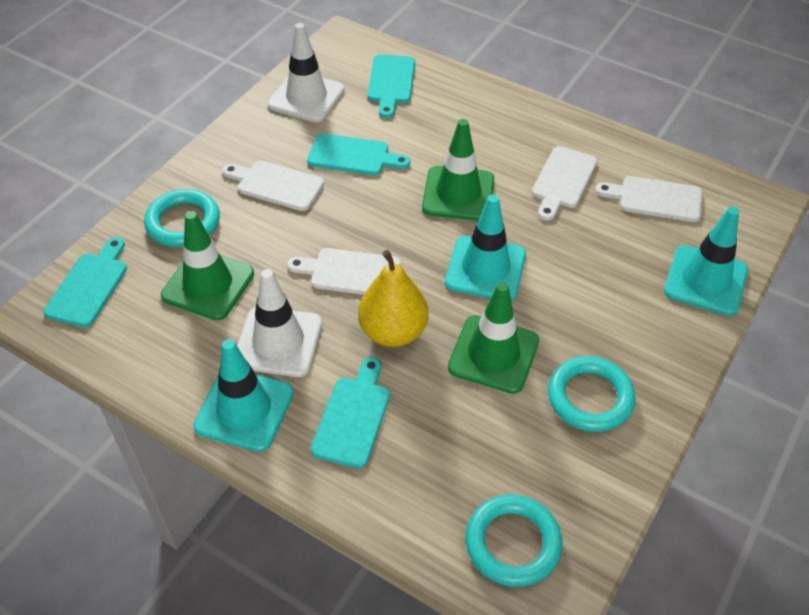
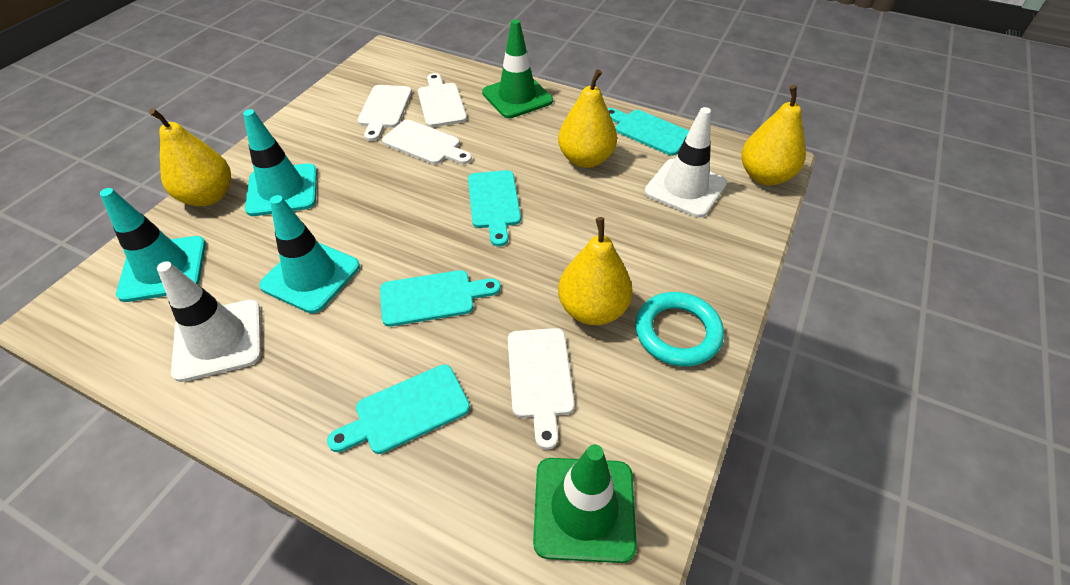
green traffic cone: [161,211,254,320] [422,119,494,221] [448,282,539,394] = 3 -> [482,19,553,118] [533,444,637,563] = 2
turquoise ring: [144,189,220,247] [465,495,563,587] [548,356,635,432] = 3 -> [635,292,724,366] = 1
yellow pear: [358,250,429,347] = 1 -> [149,108,231,206] [558,69,617,168] [558,217,633,325] [741,85,806,185] = 4

